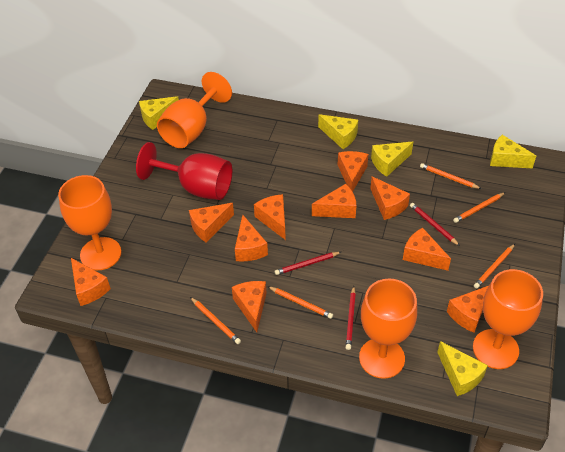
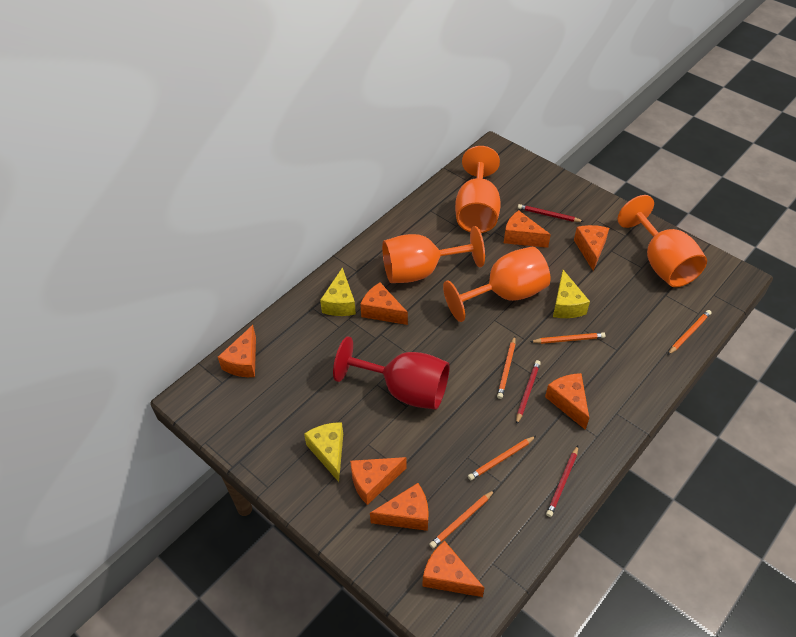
orange cheese: [71,258,111,306] [189,203,234,243] [232,281,266,332] [235,215,268,261] [254,194,286,240] [312,184,356,218] [338,151,368,192] [370,176,410,220] [403,228,451,271] [447,286,488,333] = 10 -> [218,325,256,377] [350,457,406,505] [360,283,408,325] [370,483,429,531] [422,541,484,597] [504,210,551,248] [545,373,589,430] [574,225,609,271] = 8
yellow cheese: [139,96,179,130] [318,114,358,149] [371,142,413,177] [437,341,488,396] [490,135,536,168] = 5 -> [304,422,343,482] [320,267,356,316] [553,270,590,318] = 3

